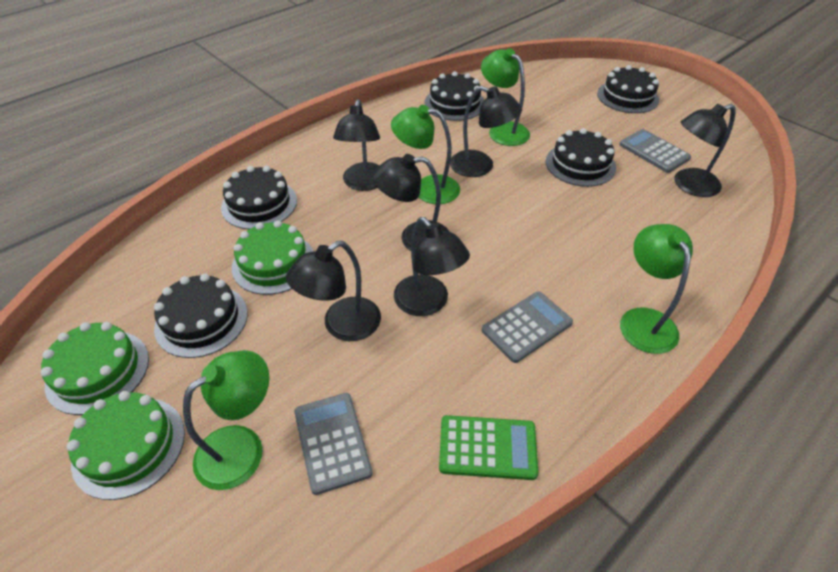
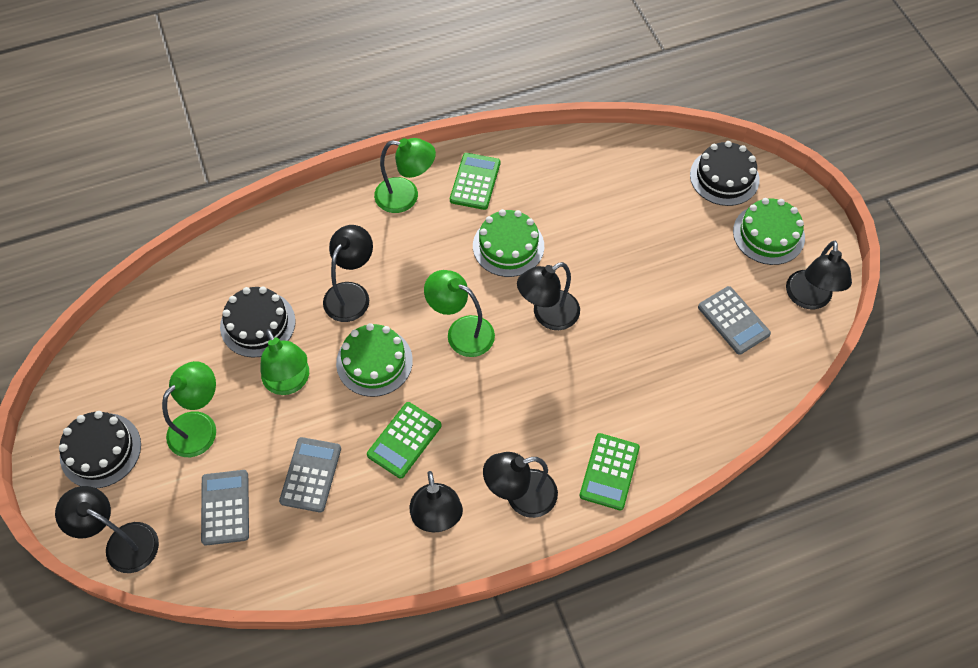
black cake: [154,274,248,358] [221,166,297,229] [424,71,484,121] [546,128,616,187] [597,65,659,113] = 5 -> [59,411,141,488] [220,286,295,358] [690,141,759,206] = 3
green calculator: [439,415,538,480] = 1 -> [367,402,442,479] [450,153,500,210] [579,433,640,510] = 3

